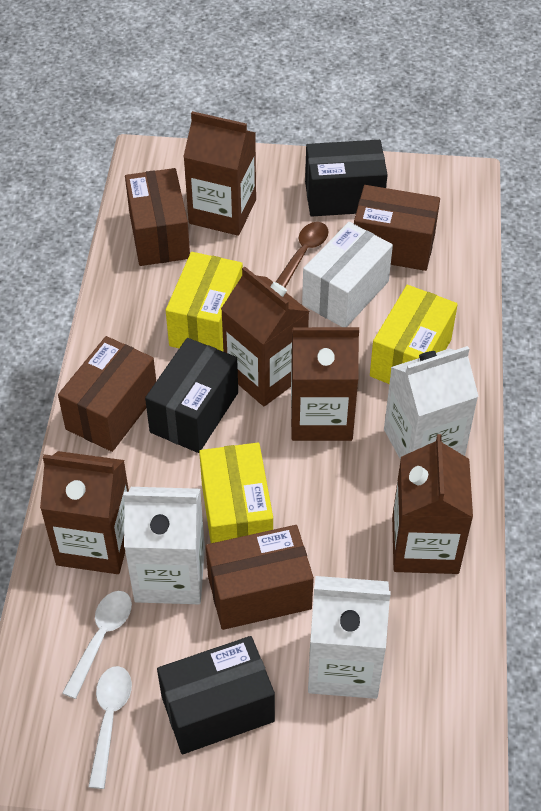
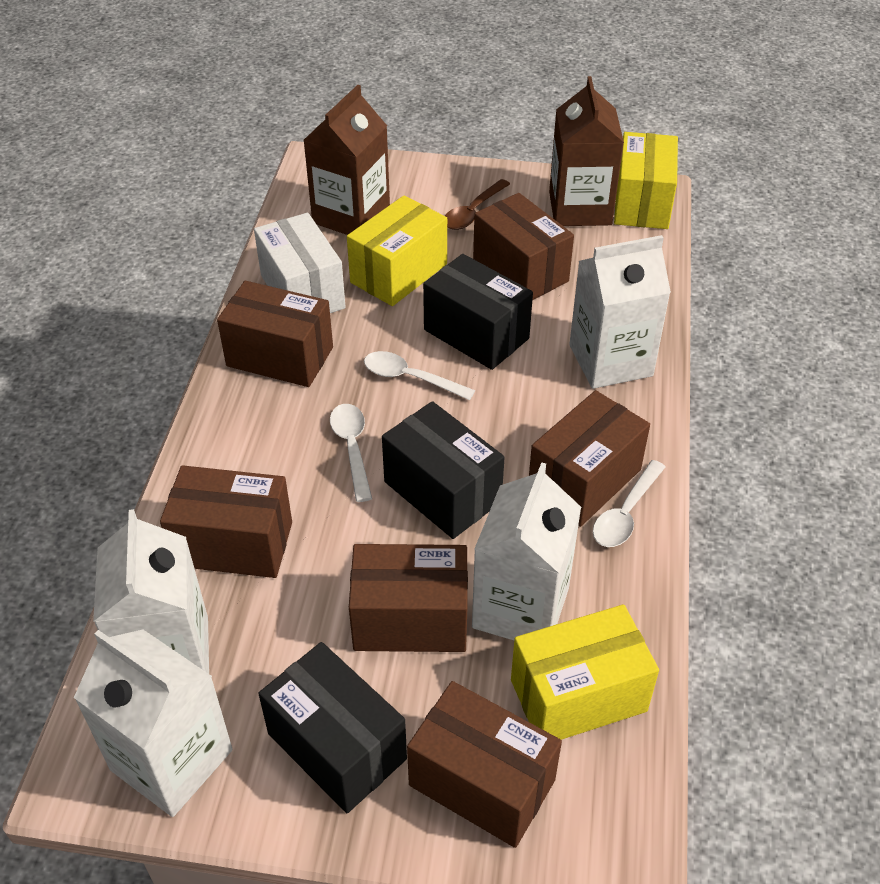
brown box: [58,336,156,452] [125,168,190,266] [206,525,314,630] [354,185,440,271] = 4 -> [160,465,292,578] [217,281,333,387] [349,544,468,652] [407,681,562,848] [473,193,574,300] [529,390,650,527] = 6
brown carton: [40,451,129,574] [183,111,256,236] [221,267,310,406] [291,327,359,441] [392,434,473,574] = 5 -> [304,85,390,235] [549,76,624,226] = 2
white carton: [124,487,205,604] [308,576,391,699] [384,346,479,460] = 3 -> [74,629,233,817] [93,509,209,674] [472,462,581,640] [569,235,671,389] = 4
white spoon: [62,591,132,699] [88,666,132,789] = 2 -> [330,404,372,502] [364,351,475,400] [593,460,666,547] = 3

